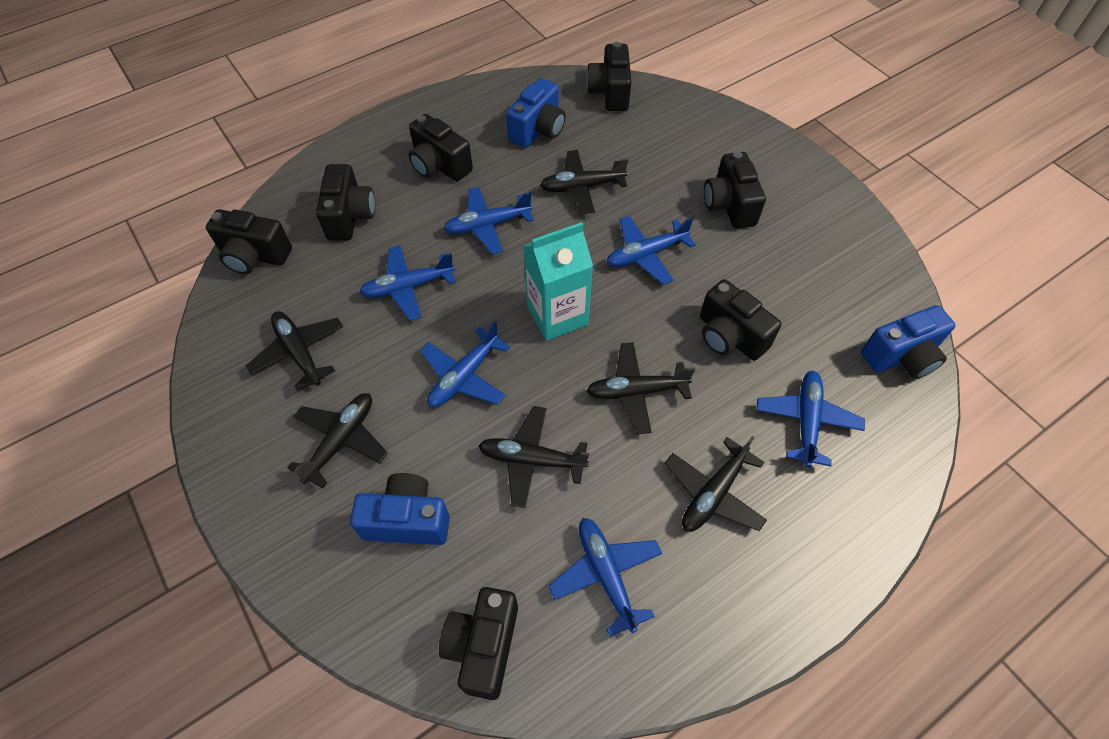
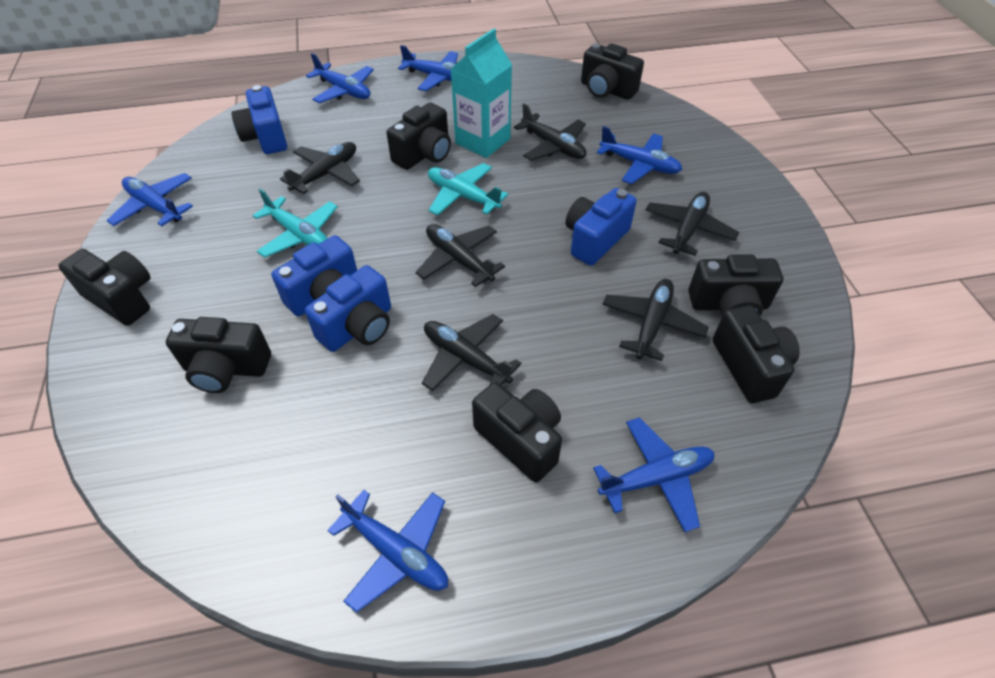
blue camera: [350,473,450,545] [506,78,566,148] [861,305,955,379] = 3 -> [231,85,287,154] [271,235,357,316] [305,265,391,352] [566,188,637,266] = 4
turquoise plane: none = 0 -> [253,189,338,258] [428,163,508,215] = 2

